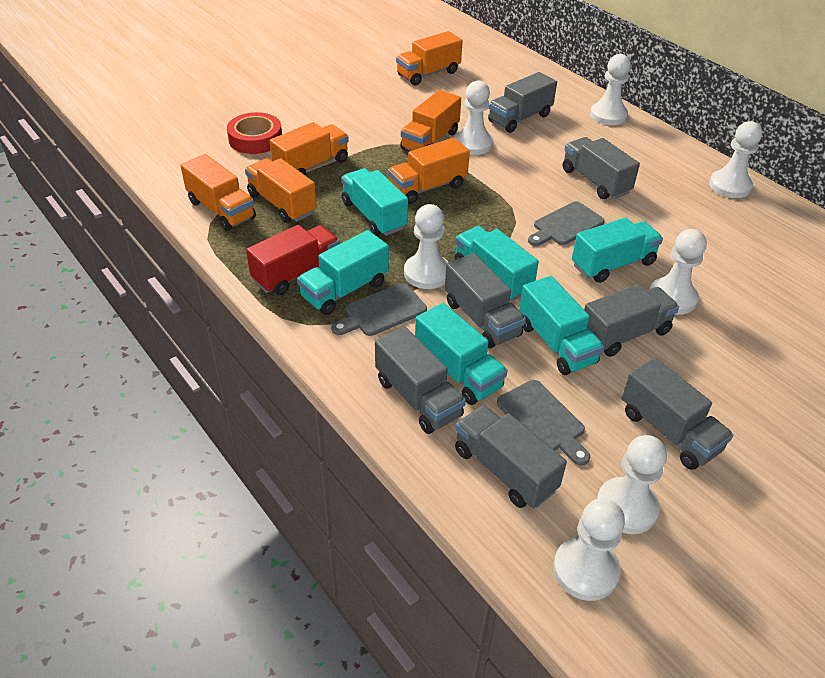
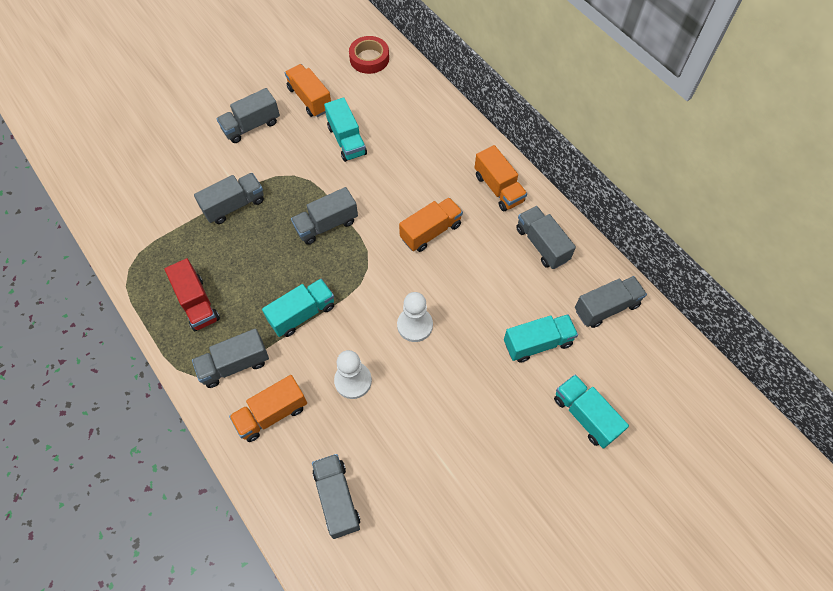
grey cutting board: [331,283,427,336] [497,380,590,466] [528,201,605,246] = 3 -> none = 0
orange truck: [181,154,256,231] [245,158,317,223] [270,122,349,176] [388,138,470,204] [396,31,463,85] [400,90,461,151] = 6 -> [229,375,307,442] [285,64,331,117] [399,197,463,252] [475,145,527,211] = 4
turquoise truck: [297,230,389,315] [341,168,408,236] [415,303,508,405] [454,226,539,301] [519,276,604,375] [572,218,663,283] = 6 -> [262,279,334,337] [324,98,367,162] [504,314,578,363] [554,375,629,449] = 4
white pawn: [404,204,448,289] [455,81,493,155] [553,498,625,601] [590,54,631,125] [597,435,667,534] [650,229,707,315] [709,121,762,198] = 7 -> [334,350,372,399] [397,292,433,342] = 2

